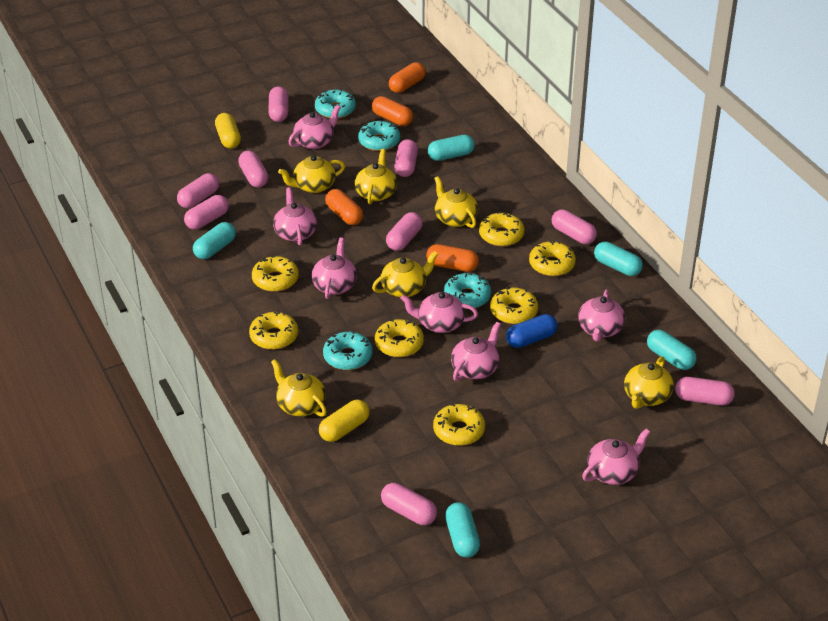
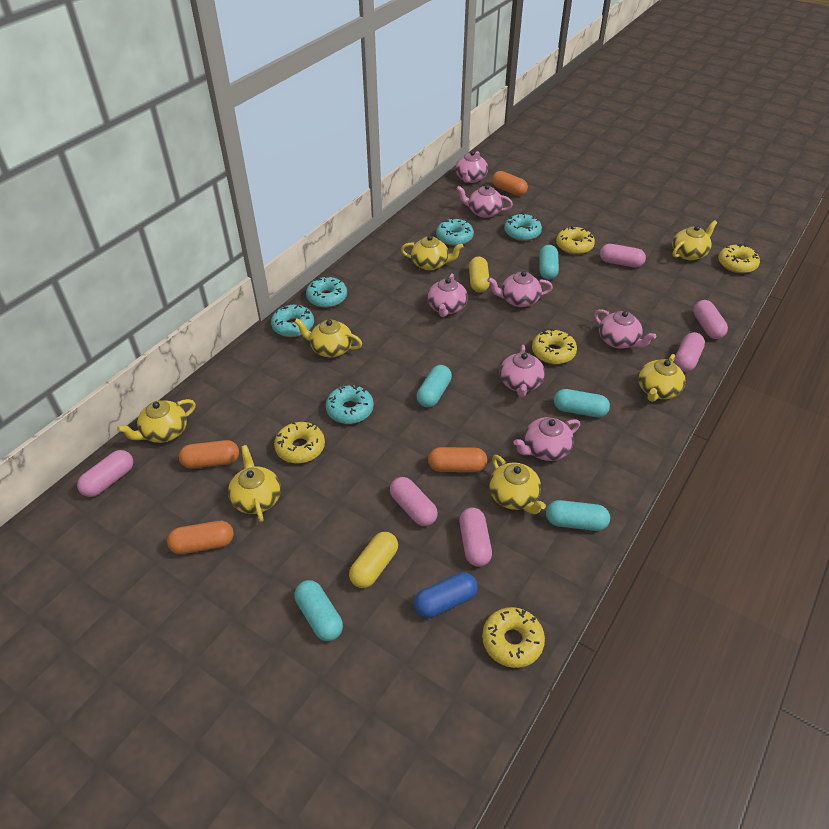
pink capsule: [177,173,219,208] [184,195,229,230] [238,151,268,187] [268,86,289,122] [381,483,437,525] [386,212,423,251] [394,139,418,177] [552,209,597,244] [675,377,735,406] = 9 -> [77,450,133,497] [390,477,438,526] [459,508,492,567] [600,244,646,268] [674,332,705,372] [693,300,728,339] = 6
turquoise donut: [315,89,356,119] [323,331,373,370] [358,120,400,151] [444,273,491,309] = 4 -> [271,305,314,337] [306,276,347,308] [325,385,374,424] [436,218,474,246] [504,213,542,241] = 5
yellow donut: [249,311,298,350] [252,255,299,292] [375,319,424,357] [433,403,485,446] [479,212,525,247] [490,287,538,324] [529,240,576,276] = 7 -> [274,422,325,463] [482,607,545,668] [532,329,577,364] [556,226,595,255] [718,244,760,273] = 5
yellow teapot: [271,359,327,417] [278,155,345,193] [354,149,397,205] [372,251,439,297] [434,176,478,228] [624,356,674,409] = 6 -> [117,399,196,443] [228,445,281,522] [294,319,362,357] [401,235,464,270] [489,455,546,514] [638,354,686,402] [672,220,717,260] = 7

